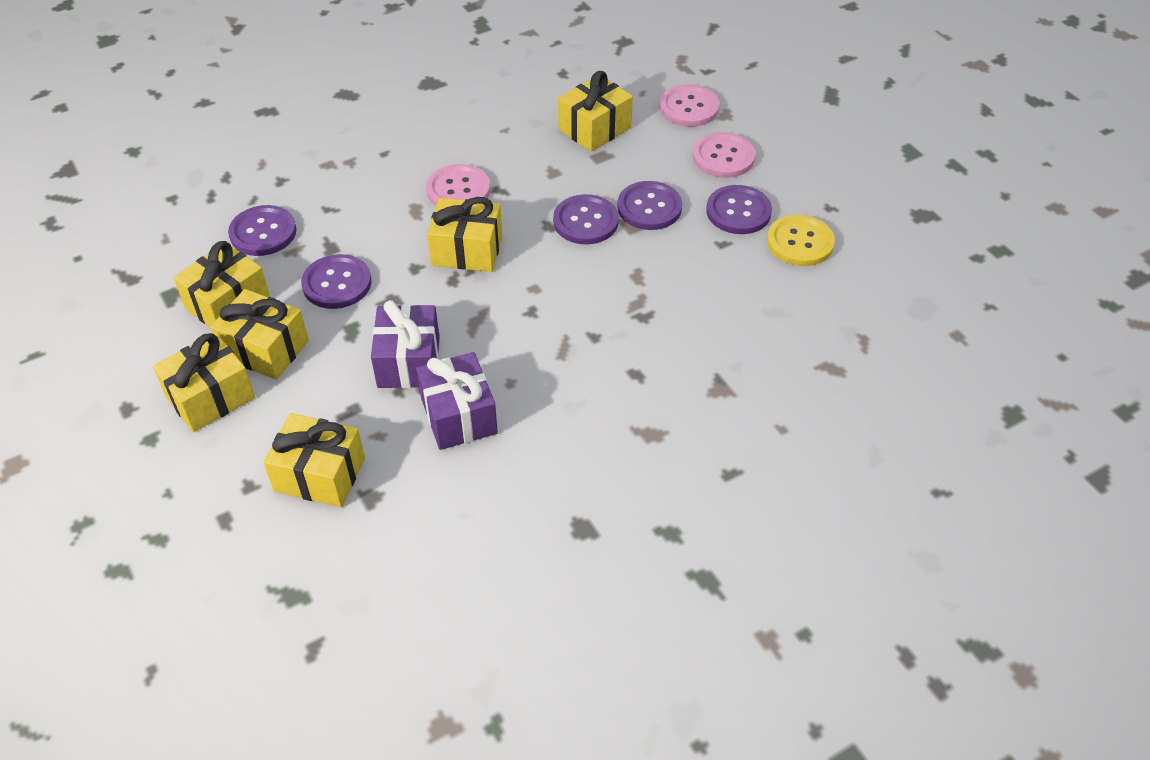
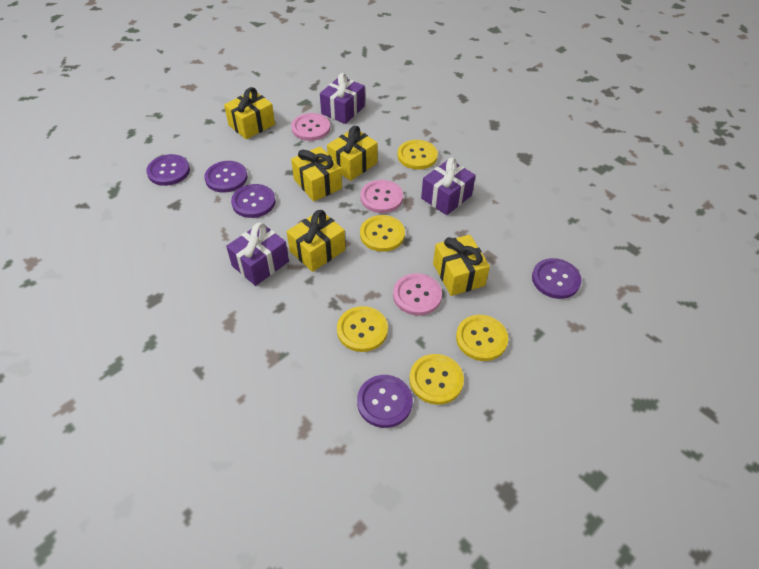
purple gift: [371,300,440,388] [416,352,498,450] = 2 -> [226,222,289,286] [320,73,365,124] [421,158,476,215] = 3
yellow button: [767,215,835,266] = 1 -> [337,306,388,352] [360,215,405,252] [398,140,438,170] [409,354,464,405] [456,315,508,361] = 5
yellow gift: [153,333,255,432] [174,241,270,327] [210,289,309,380] [264,413,365,507] [427,197,502,272] [558,71,633,152] = 6 -> [224,87,275,139] [287,210,346,272] [291,147,342,201] [327,126,378,181] [433,234,490,296] = 5

